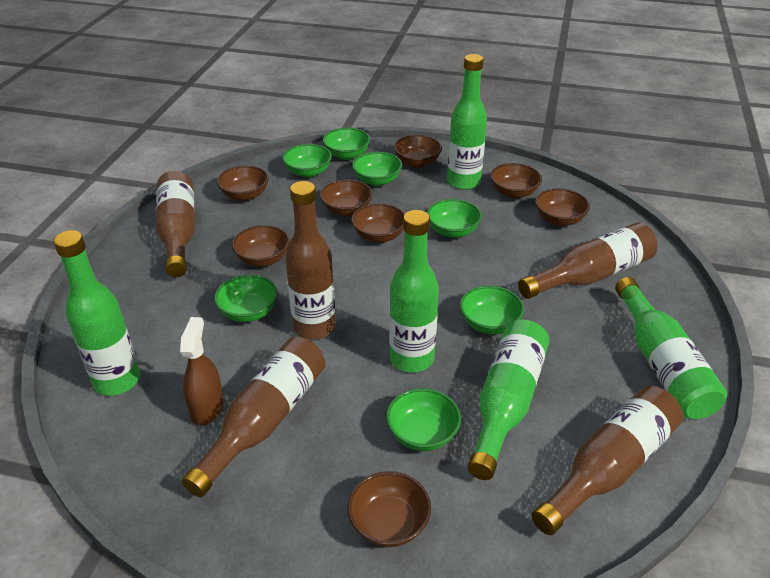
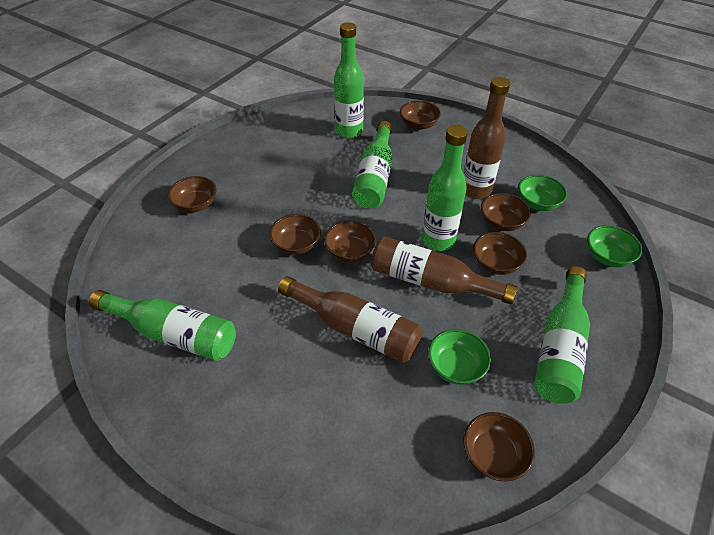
brown bottle: [156,171,195,277] [182,337,325,497] [285,181,336,340] [518,222,657,299] [532,386,683,535] = 5 -> [278,276,423,363] [371,236,518,304] [463,77,510,199] = 3
brown bowl: [217,165,269,201] [232,225,290,267] [320,179,373,217] [347,471,431,547] [351,203,405,243] [394,135,442,168] [490,163,542,199] [535,188,590,226] = 8 -> [168,176,217,213] [269,214,321,255] [324,221,376,262] [400,101,441,130] [463,412,535,481] [473,232,527,275] [481,193,531,231] = 7
brown spray bottle: [180,317,224,426] = 1 -> none = 0
green bowl: [214,275,278,322] [282,144,332,178] [323,128,370,160] [352,152,402,186] [386,388,461,451] [427,199,482,238] [460,286,524,334] = 7 -> [428,329,491,385] [518,175,567,211] [587,225,642,267] = 3

